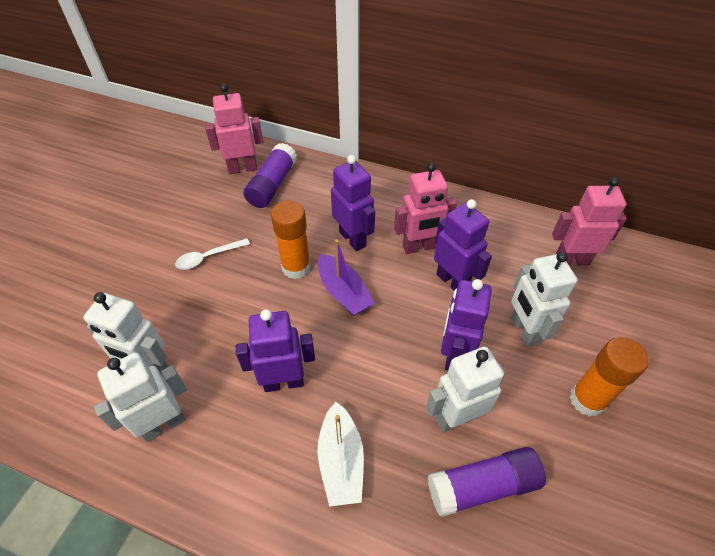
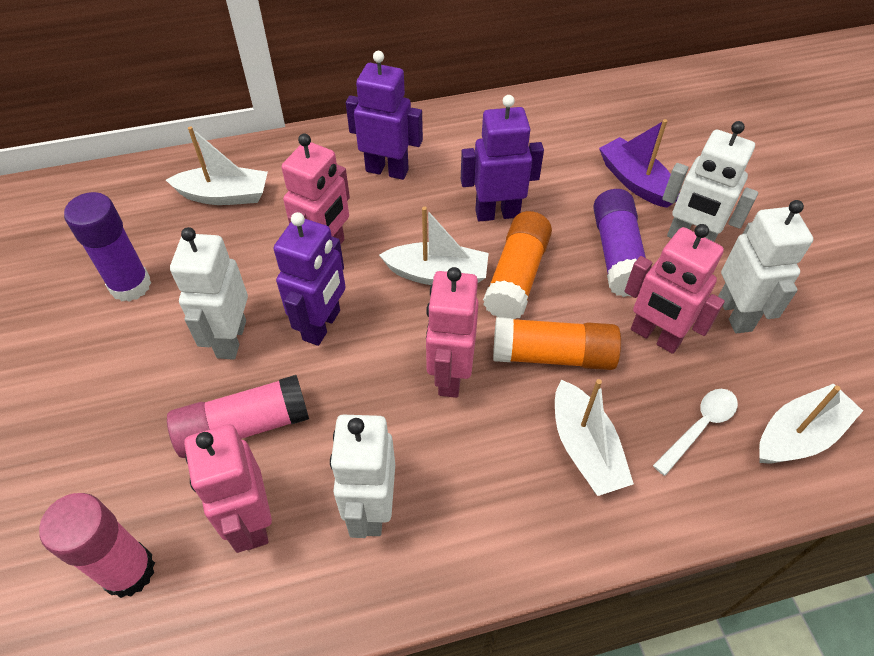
pink glue stick: none = 0 -> [39,493,155,598] [167,375,309,458] = 2
pink robot: [205,84,263,174] [394,163,457,254] [552,177,627,266] = 3 -> [184,424,272,553] [282,133,350,245] [426,267,479,398] [625,224,725,354] = 4
purple robot: [236,309,315,392] [331,155,375,251] [434,199,492,290] [441,279,492,371] = 4 -> [274,212,346,346] [346,51,423,180] [461,95,544,222] = 3
white boat: [317,402,364,507] = 1 -> [166,126,268,205] [379,207,489,285] [555,379,634,496] [759,384,863,463] = 4

